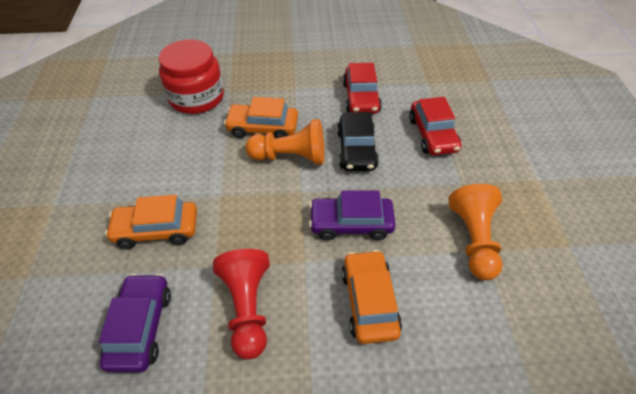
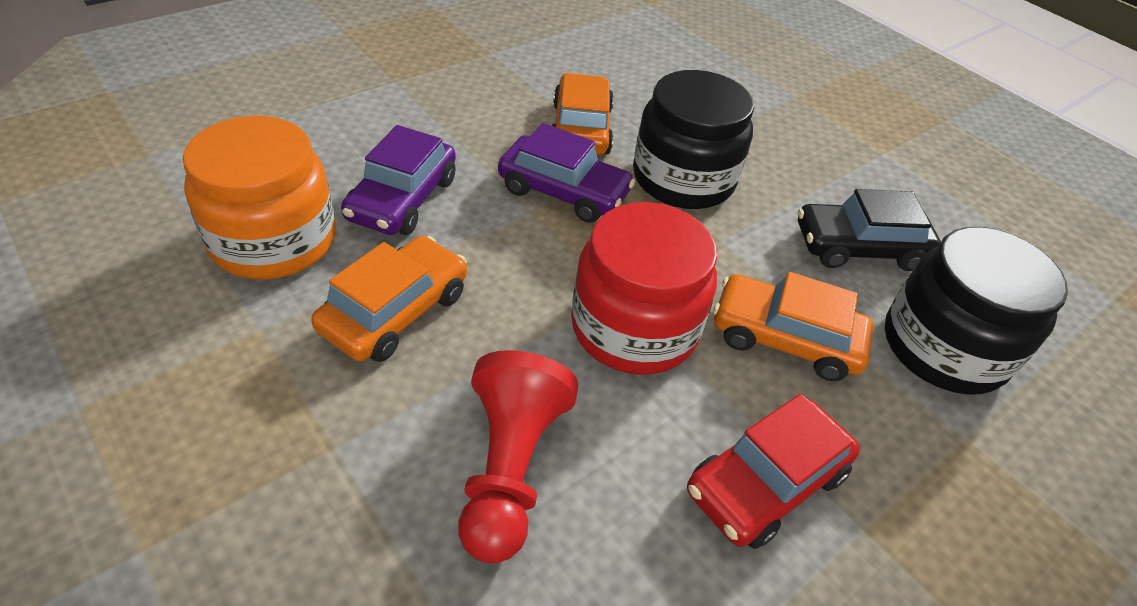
black jar: none = 0 -> [633,70,754,209] [884,227,1068,394] = 2
orange jar: none = 0 -> [183,116,336,280] = 1
orange pawn: [245,119,325,165] [449,184,503,280] = 2 -> none = 0
red car: [343,63,382,114] [409,97,462,155] = 2 -> [687,394,860,549] = 1

